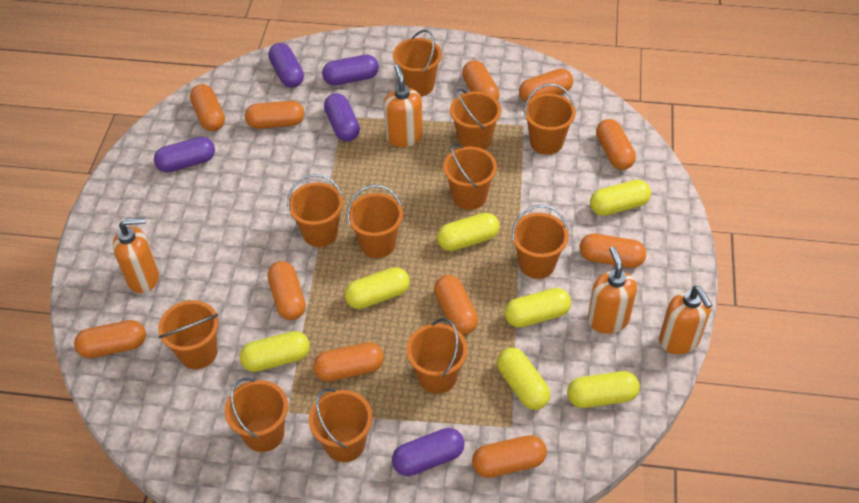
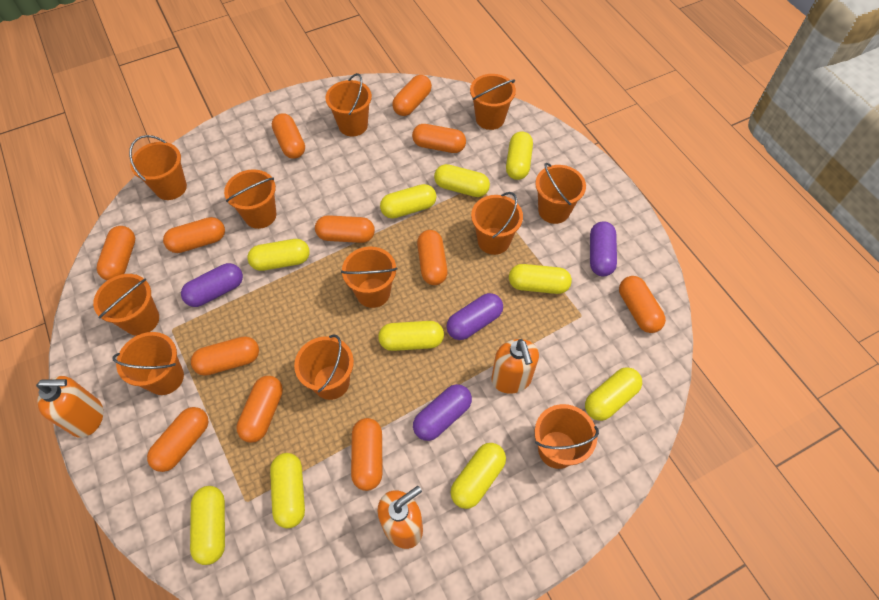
orange capsule: [74,320,146,358] [190,84,225,131] [245,101,304,129] [267,261,306,320] [313,342,384,381] [434,275,478,335] [462,60,500,100] [472,435,547,478] [519,68,573,102] [580,234,646,268] [596,119,636,170] = 11 -> [97,226,135,281] [147,407,208,472] [163,217,225,253] [191,336,259,376] [236,376,283,443] [272,113,305,159] [315,215,375,243] [351,418,383,491] [392,75,432,116] [412,124,466,153] [417,230,448,285] [619,276,666,333] = 12
orange soap dispenser: [113,217,159,293] [384,64,423,147] [587,247,637,334] [659,286,712,354] = 4 -> [36,376,103,438] [377,486,423,549] [491,339,539,394] = 3
purple capsule: [154,137,215,172] [268,43,304,88] [322,55,379,86] [324,93,360,142] [392,428,464,476] = 5 -> [181,263,243,307] [413,384,472,441] [446,293,503,340] [590,221,617,276] = 4
yellow capsule: [239,331,310,372] [344,267,410,309] [437,213,500,251] [497,348,550,410] [504,288,571,328] [567,371,640,408] [590,180,651,216] = 7 -> [190,486,225,565] [247,239,310,271] [270,453,305,528] [378,321,444,351] [380,184,436,219] [434,164,490,197] [451,443,506,509] [506,132,533,180] [509,264,572,294] [585,367,643,421] = 10

